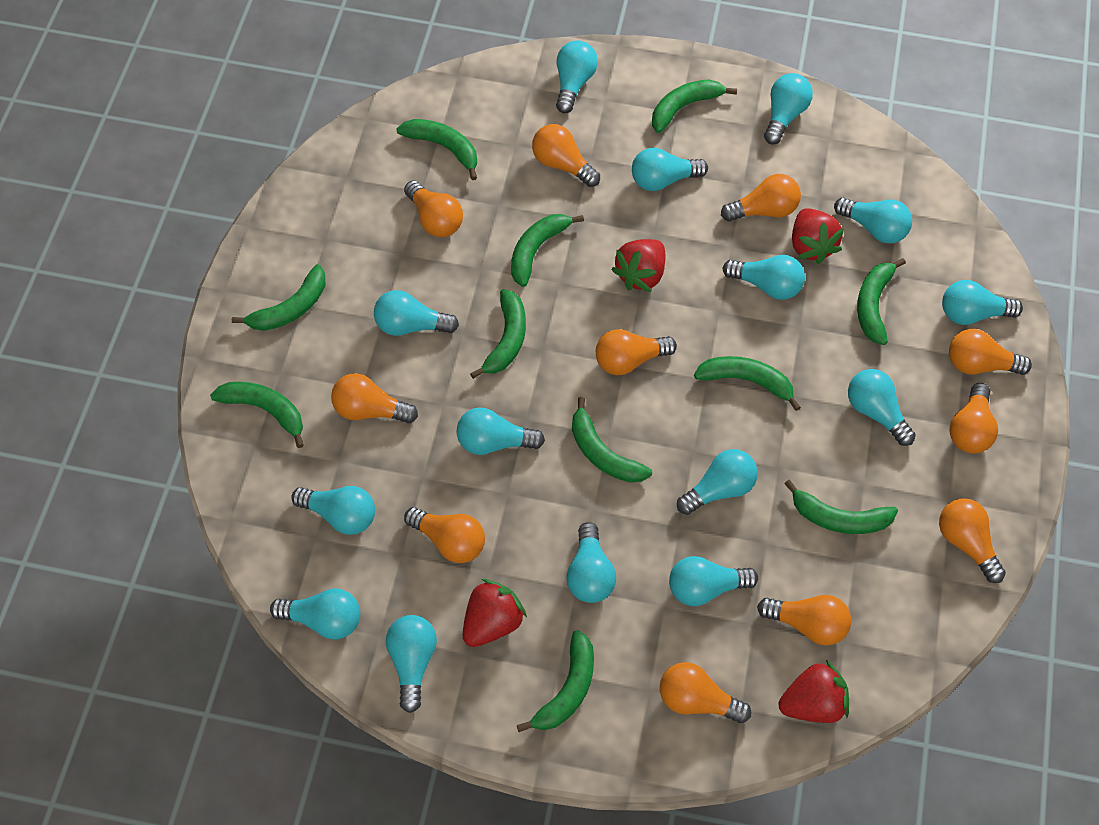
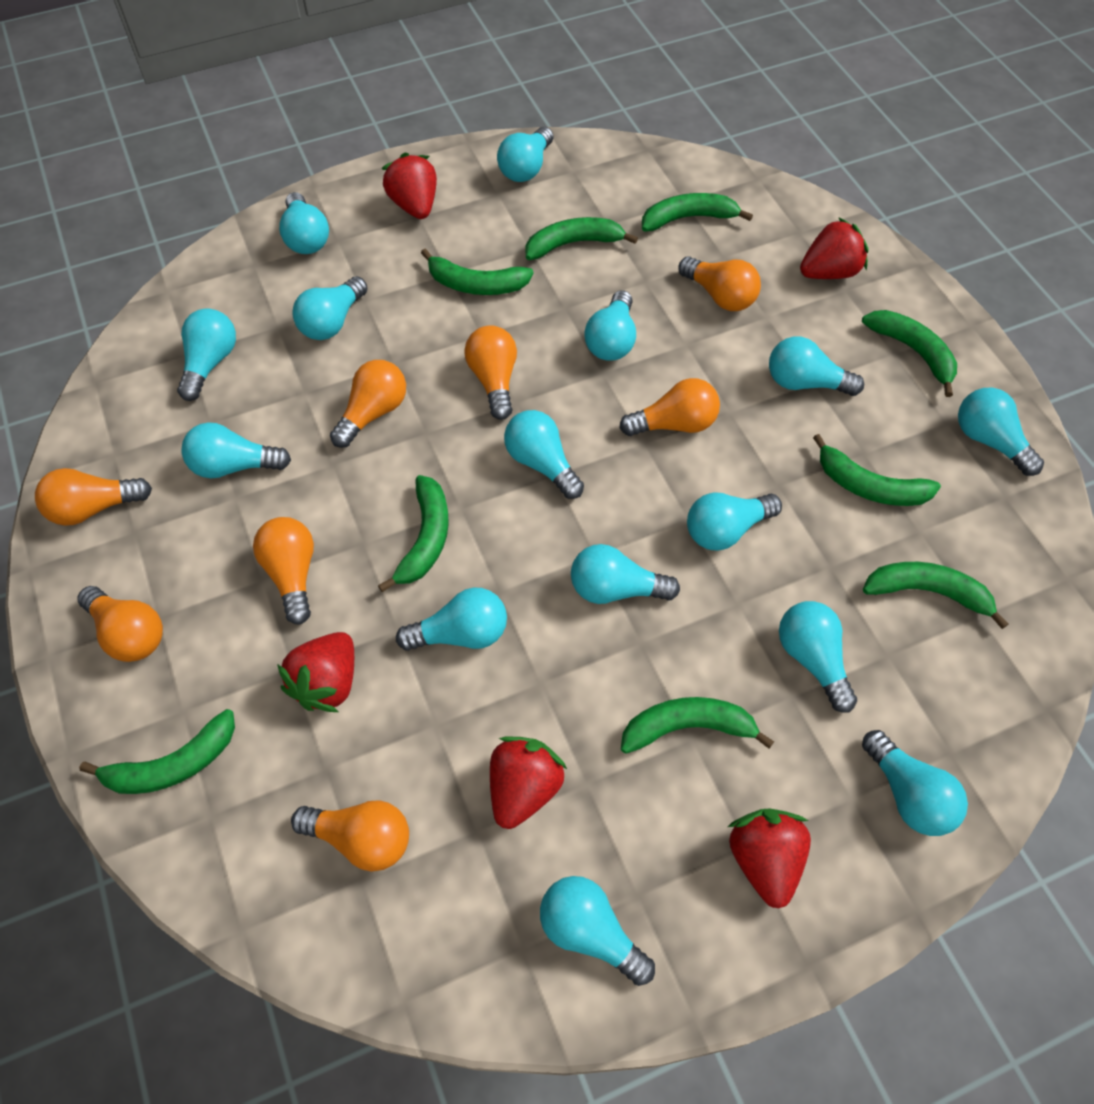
green banana: [210,382,304,448] [232,264,325,331] [397,119,477,180] [470,289,526,379] [511,214,584,287] [517,630,594,732] [572,397,652,483] [652,79,737,133] [694,356,801,411] [784,480,898,534] [857,258,906,345] = 11 -> [79,709,235,794] [378,475,449,592] [421,249,534,295] [526,217,638,260] [621,697,774,754] [642,193,753,232] [813,434,941,506] [862,310,957,397] [863,562,1009,629] = 9
orange light bulb: [331,373,418,423] [404,181,463,237] [404,507,485,563] [532,124,600,187] [596,329,677,375] [660,662,751,723] [721,174,801,221] [757,595,851,646] [939,498,1006,583] [949,329,1032,375] [949,383,998,454] = 11 -> [35,468,152,526] [78,586,163,662] [253,517,314,625] [291,801,409,872] [330,360,406,448] [464,325,517,420] [619,378,720,436] [679,256,761,311] = 8
red strawberry: [463,579,527,647] [611,239,665,292] [778,660,849,723] [792,208,844,264] = 4 -> [277,632,354,712] [382,153,437,219] [490,737,567,829] [728,808,811,908] [800,217,869,279] = 5

